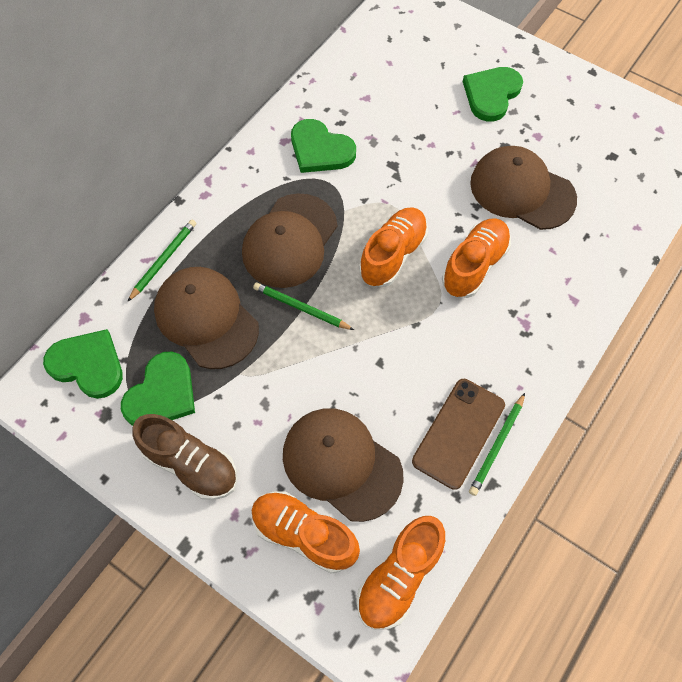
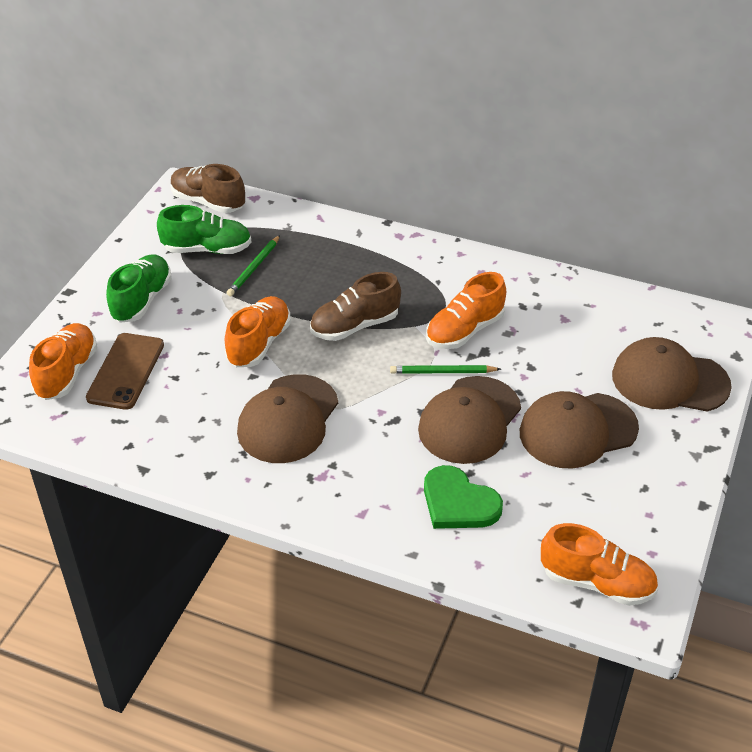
brown shoe: [132,414,237,500] = 1 -> [171,164,245,213] [310,272,401,341] = 2
green heart: [43,329,123,399] [121,352,195,426] [291,119,356,173] [463,67,523,122] = 4 -> [424,465,503,529] = 1
green pencil: [127,220,196,302] [253,282,354,330] [469,393,525,496] = 3 -> [227,235,280,296] [390,365,501,374] = 2
green shoe: none = 0 -> [106,254,172,323] [157,205,251,254] = 2

